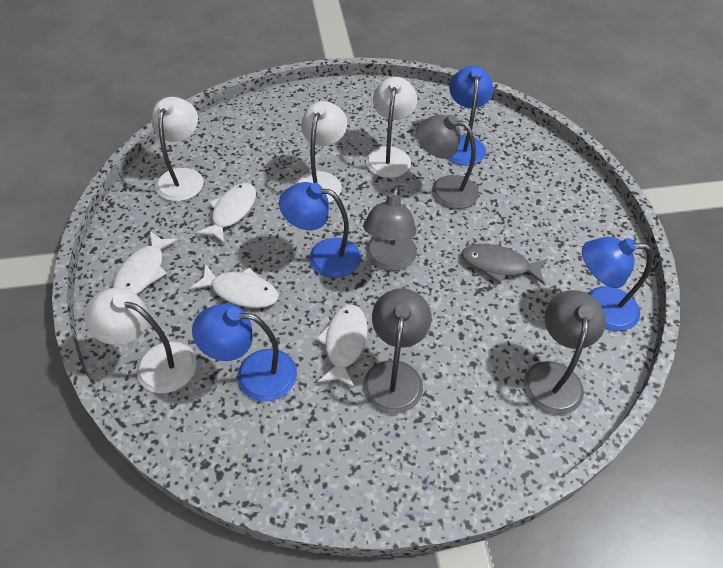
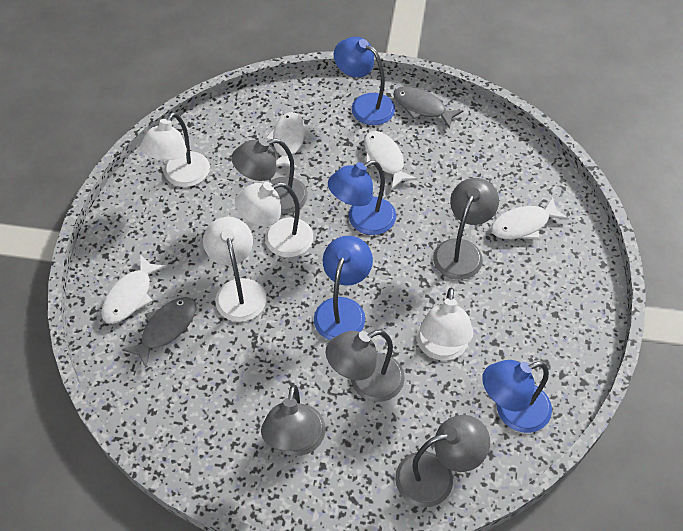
grey fish: [462,244,548,285] = 1 -> [122,297,196,367] [393,86,463,129] = 2
grey lamp: [363,185,417,271] [363,288,432,414] [416,115,479,209] [524,290,606,415] = 4 -> [231,138,308,214] [261,385,326,456] [326,330,405,402] [395,415,490,507] [433,178,499,280] = 5

